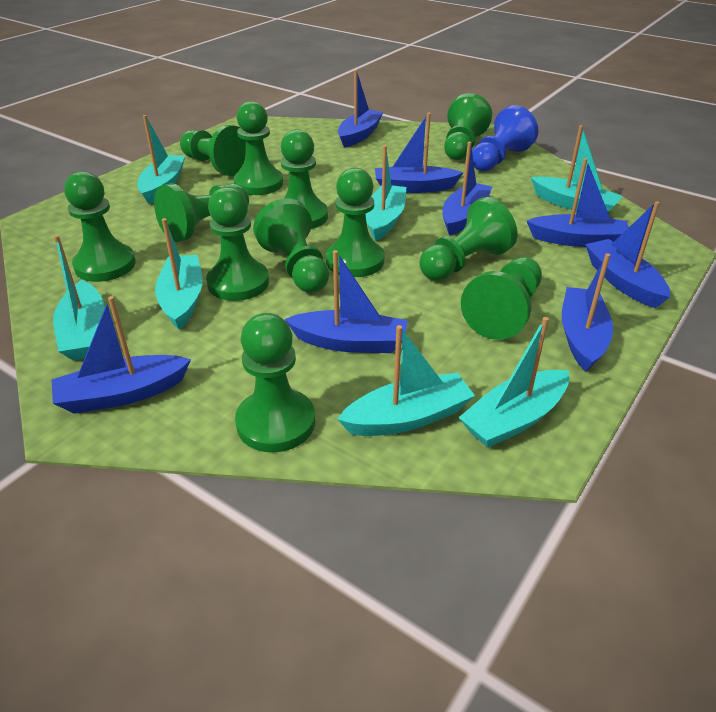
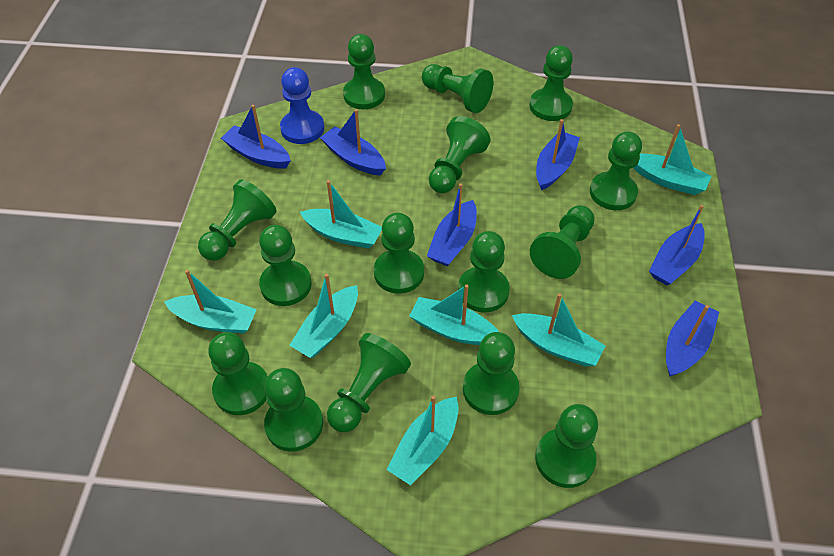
blue boat: [52,296,191,414] [285,250,408,353] [338,70,383,148] [375,113,463,193] [442,142,492,235] [527,158,629,247] [562,253,613,371] [585,201,670,308] = 8 -> [221,105,291,169] [320,109,386,175] [427,183,477,266] [536,119,580,190] [649,205,705,285] [666,301,719,377] = 6
green pawn: [64,171,136,282] [154,183,249,242] [180,125,246,176] [206,187,269,301] [233,101,283,195] [235,313,315,453] [253,199,329,293] [281,129,328,229] [326,168,384,277] [419,197,518,281] [444,93,492,160] [461,257,542,340] = 12 -> [198,179,277,261] [208,332,268,415] [259,225,311,306] [264,368,323,452] [327,333,411,432] [343,34,385,109] [374,213,424,294] [422,64,494,113] [429,116,490,193] [458,231,510,313] [463,332,520,415] [529,45,573,121] [530,205,595,279] [535,404,598,488] [590,131,642,210] = 15

